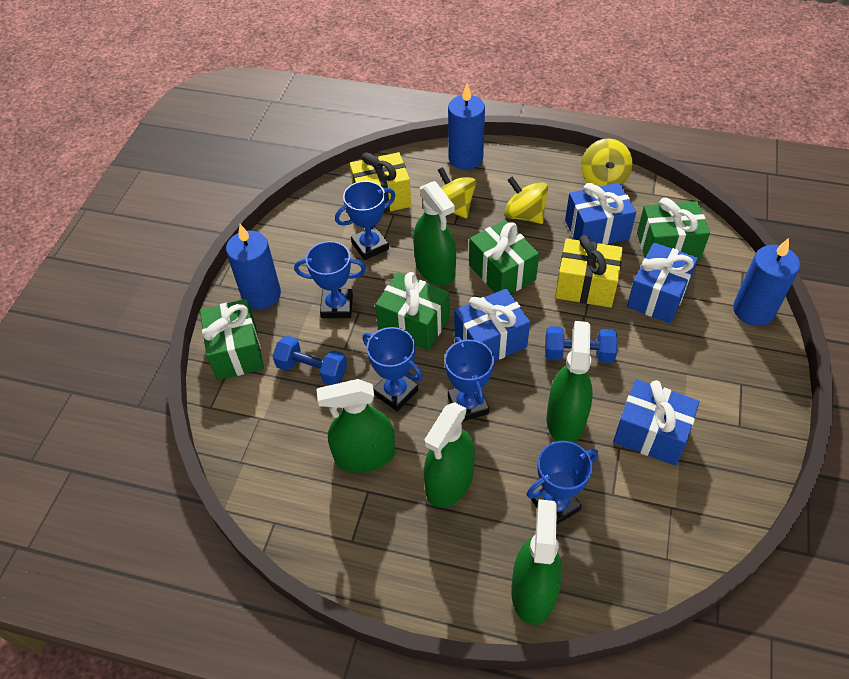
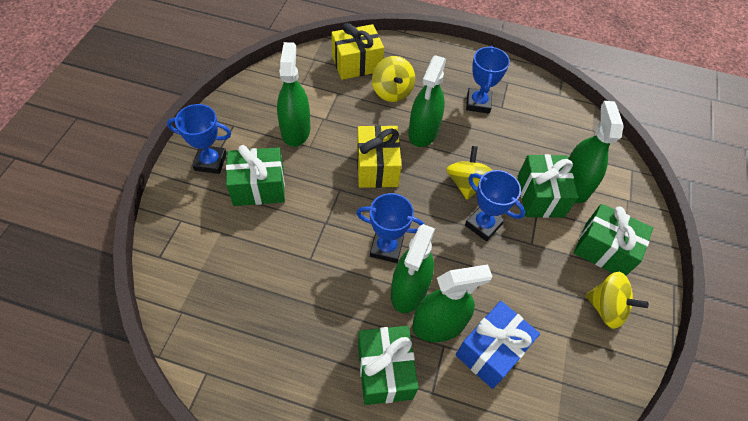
blue candle: [226,224,281,309] [448,84,485,170] [733,238,800,326] = 3 -> none = 0
blue dumbbell: [273,336,347,385] [545,326,618,363] = 2 -> none = 0
blue gift: [454,289,530,361] [565,183,636,245] [613,379,700,466] [627,242,698,323] = 4 -> [456,301,540,389] = 1
blue trophy: [294,241,366,318] [335,181,395,260] [362,327,423,412] [445,337,494,422] [527,441,598,525] = 5 -> [167,104,231,174] [356,193,425,263] [465,170,525,241] [466,46,510,114] = 4

